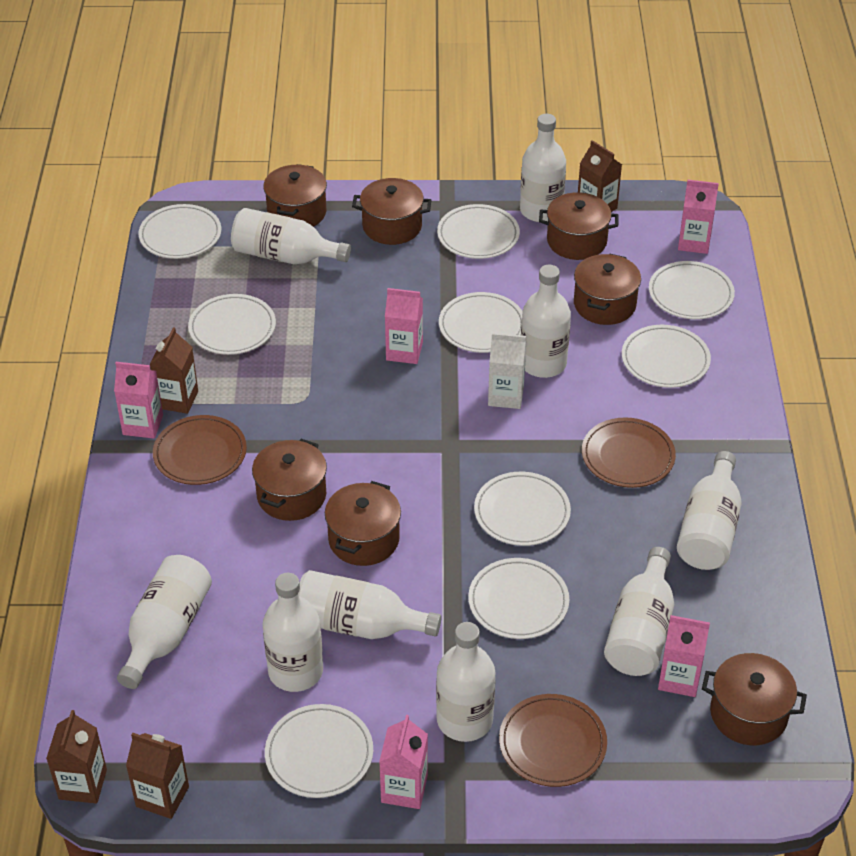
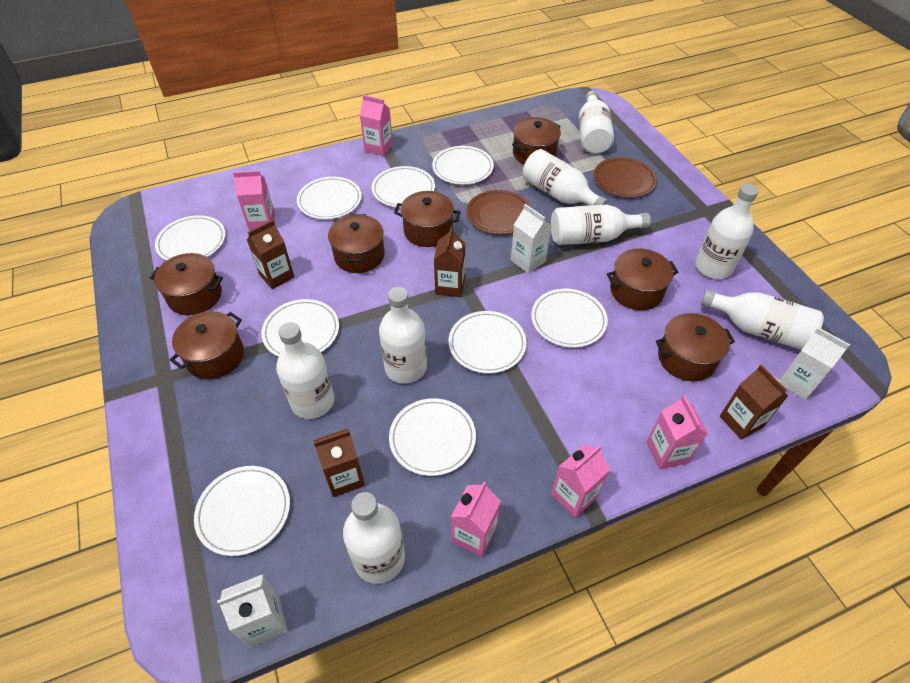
brown plate: [153,415,247,485] [499,694,607,787] [582,418,676,488] = 3 -> [466,190,531,235] [594,157,657,198] = 2
white bottle: [117,555,212,689] [231,208,351,264] [263,573,323,692] [299,570,441,639] [436,622,496,742] [520,114,566,222] [521,265,571,378] [604,547,674,676] [677,451,742,570] = 9 -> [276,322,334,419] [343,492,405,584] [379,287,427,384] [523,149,608,205] [551,205,651,245] [579,91,614,154] [695,184,759,279] [701,289,824,350] = 8
white carton: [488,333,526,409] = 1 -> [217,574,288,647] [511,204,551,274] [779,327,850,400] = 3

